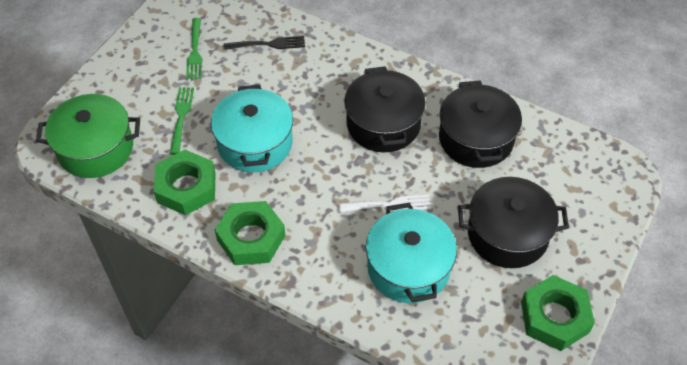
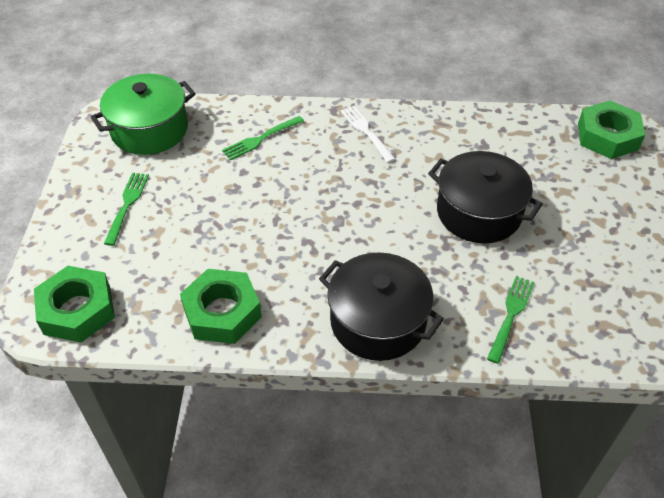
black fork: [224,36,305,50] = 1 -> none = 0
black pot: [344,66,426,152] [439,80,522,168] [458,177,569,268] = 3 -> [319,253,444,361] [428,151,543,243] = 2
green fork: [170,87,194,155] [186,18,202,79] = 2 -> [104,173,149,246] [222,116,304,160] [487,276,535,364] = 3
turquoise pot: [211,85,293,172] [366,203,457,303] = 2 -> none = 0

